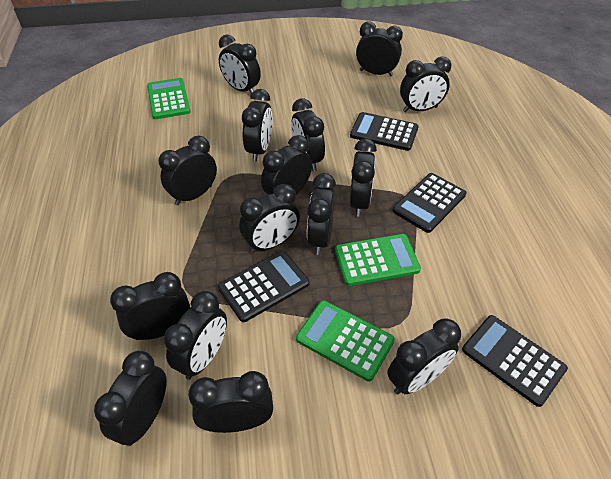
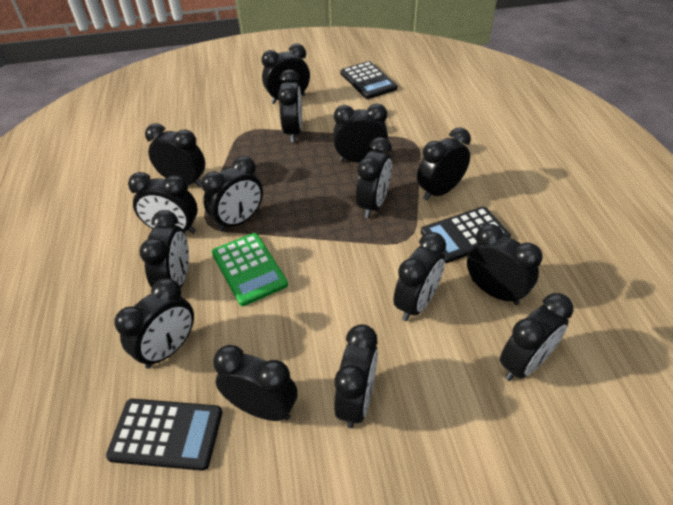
black calculator: [218,251,309,322] [350,112,419,151] [393,173,466,233] [462,315,568,407] = 4 -> [106,399,222,471] [340,61,397,99] [421,206,511,263] = 3
green calculator: [147,78,191,119] [296,300,395,381] [335,234,421,286] = 3 -> [212,233,288,306] = 1

